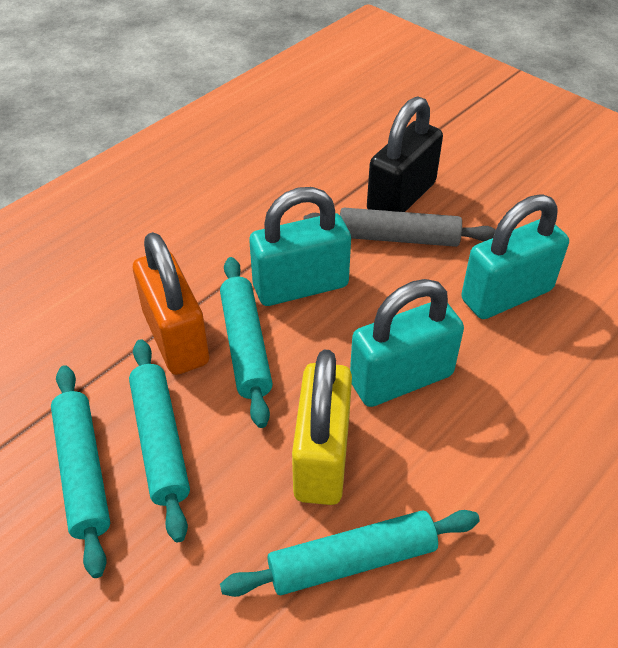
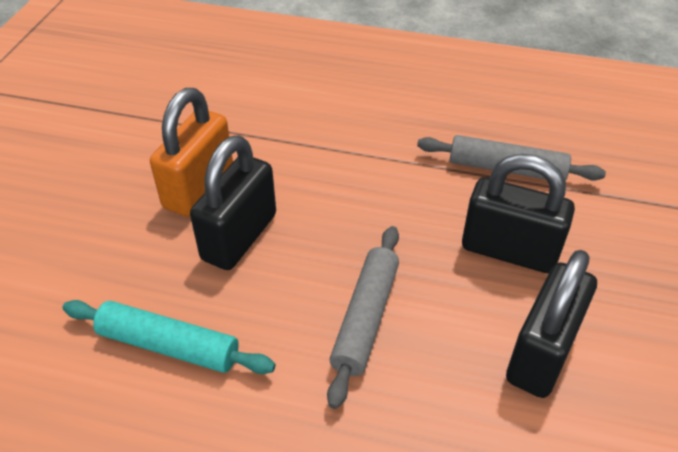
black padlock: [367,96,443,212] = 1 -> [190,135,276,270] [462,154,575,273] [506,250,597,398] = 3
grey rolling pin: [303,208,496,247] = 1 -> [327,226,399,409] [417,135,606,181] = 2
turquoise padlock: [249,187,351,306] [350,279,464,407] [461,194,569,319] = 3 -> none = 0
turquoise rolling pin: [51,365,110,578] [129,339,190,542] [220,257,273,428] [220,510,480,597] = 4 -> [63,300,276,374] = 1
yellow padlock: [292,350,352,505] = 1 -> none = 0

